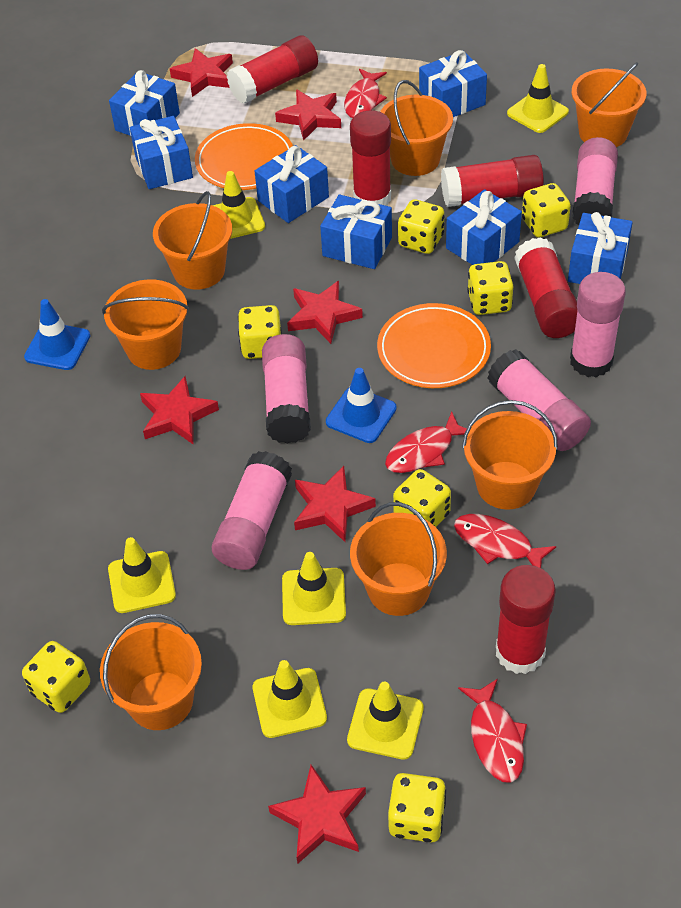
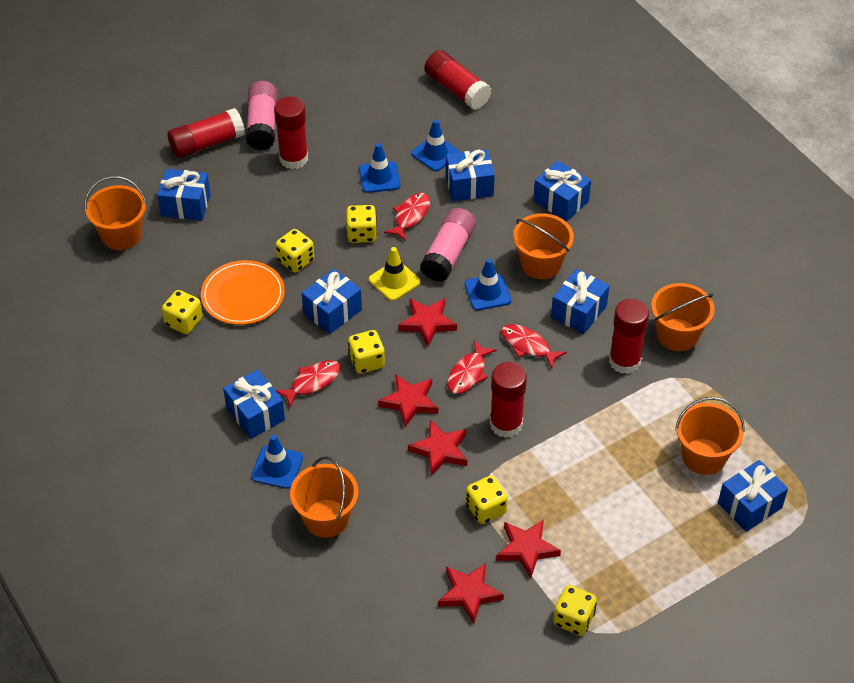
blue traffic cone: [24,299,91,370] [326,368,397,443] = 2 -> [251,435,303,489] [359,143,400,193] [411,119,460,171] [465,259,511,311] = 4
orange bucket: [100,614,202,730] [102,279,189,370] [153,191,232,290] [350,502,447,616] [380,80,453,176] [462,400,558,510] [571,62,646,147] = 7 -> [84,176,147,250] [290,456,359,538] [513,213,574,279] [651,283,715,351] [675,397,745,475] = 5
orange plate: [195,123,293,190] [377,303,491,388] = 2 -> [201,260,285,325] = 1
pink glue stick: [212,451,292,570] [262,334,311,444] [487,349,591,451] [570,272,626,377] [572,137,618,225] = 5 -> [246,81,277,151] [420,208,476,282] = 2
red star: [140,376,219,445] [170,48,233,97] [268,765,366,863] [275,89,341,141] [287,281,363,344] [294,466,376,542] = 6 -> [378,375,438,427] [398,298,457,346] [408,420,467,476] [438,563,504,624] [496,519,561,578] = 5
yellow dice: [22,641,90,713] [238,305,282,359] [388,773,446,843] [393,469,451,527] [398,199,445,254] [467,261,513,315] [522,183,571,238] = 7 -> [162,290,202,334] [275,229,314,273] [346,205,377,243] [348,330,385,374] [466,476,508,524] [553,585,597,636] = 6
yellow traffic cone: [108,537,176,613] [212,171,265,239] [253,660,327,738] [282,552,346,625] [347,682,424,760] [507,64,569,133] = 6 -> [369,247,421,301] = 1

